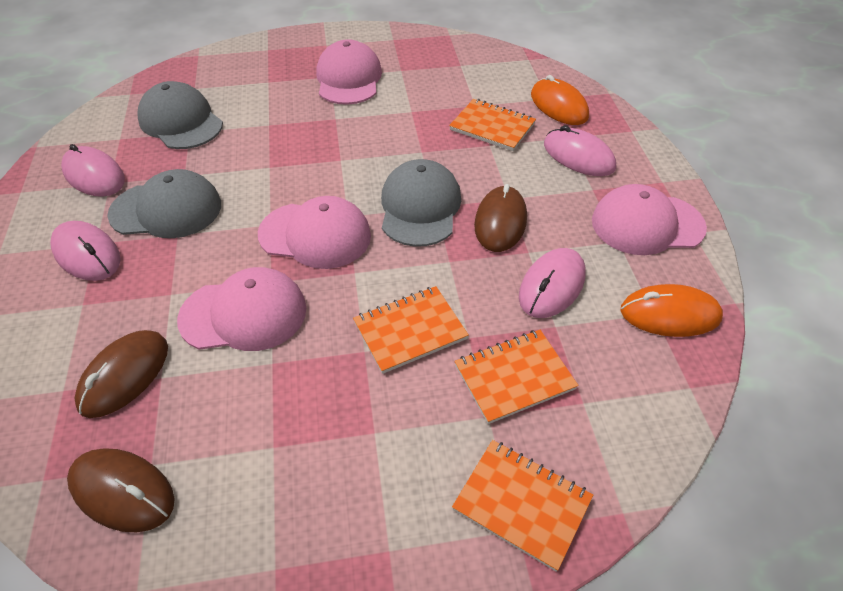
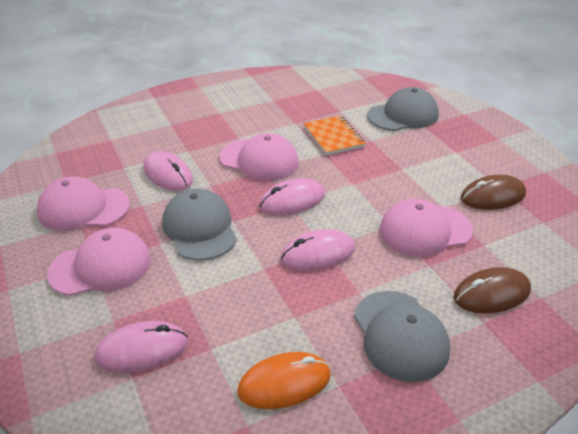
brown mouse: [67,448,175,533] [74,330,168,418] [474,184,527,252] = 3 -> [454,267,531,314] [461,175,526,210] = 2
orange mouse: [531,75,589,125] [621,284,723,337] = 2 -> [238,352,331,409] = 1
orange notebook: [353,286,469,374] [449,99,536,151] [452,440,593,572] [454,330,579,424] = 4 -> [303,115,366,155] = 1

